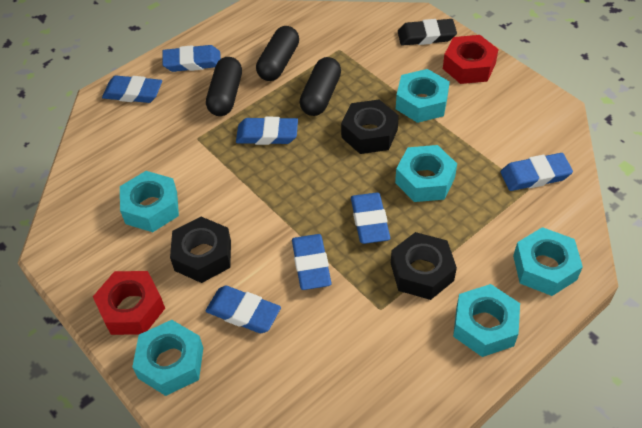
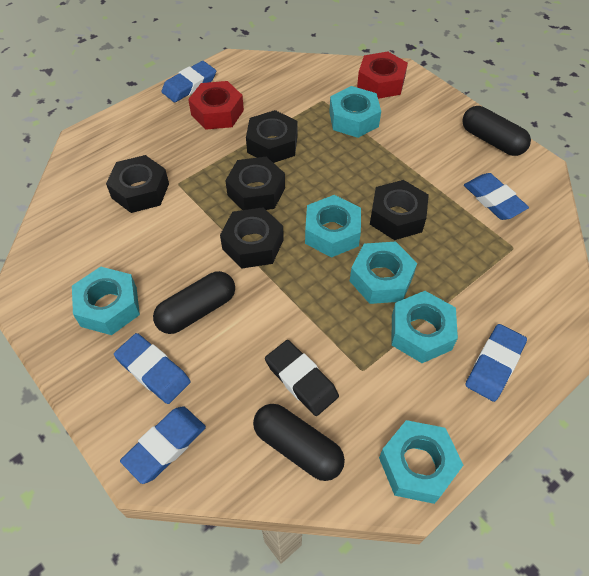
black nut: [170,217,231,283] [341,100,399,154] [391,232,457,300] = 3 -> [106,155,169,213] [220,207,284,269] [225,157,285,210] [246,110,298,163] [370,180,429,240] = 5
blue eraser: [102,76,162,103] [162,45,221,72] [205,286,281,333] [236,117,298,145] [292,234,332,290] [351,193,390,244] [501,153,573,191] = 7 -> [114,333,191,404] [120,406,206,484] [161,61,216,103] [464,173,529,220] [465,324,527,402] = 5

